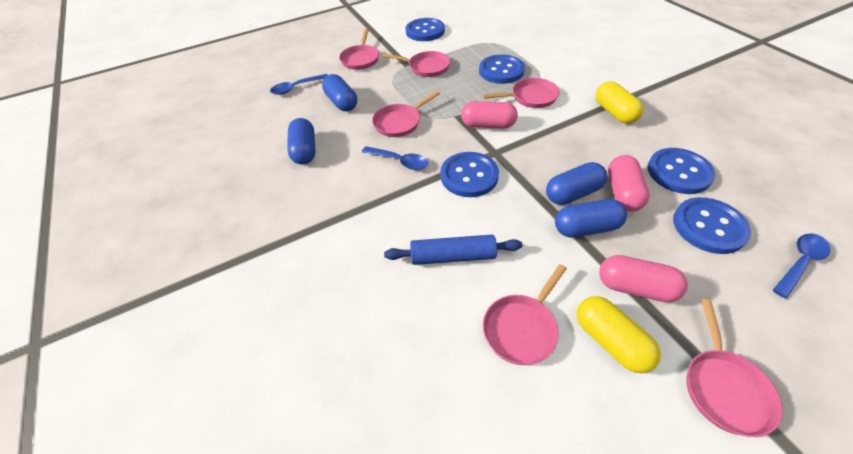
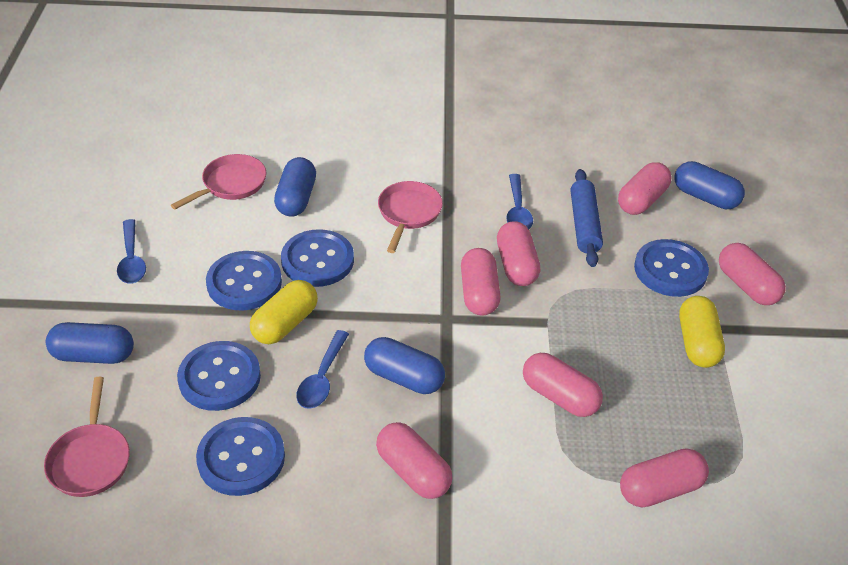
pink capsule: [461,101,518,129] [599,255,688,302] [608,155,650,212] = 3 -> [376,422,452,499] [461,248,501,316] [497,221,540,286] [523,353,603,417] [618,162,671,215] [620,448,709,507] [719,243,786,305] = 7
pink pan: [339,29,379,70] [372,91,440,137] [382,51,450,77] [483,78,559,108] [483,264,567,365] [686,299,783,437] = 6 -> [44,377,130,497] [171,154,266,210] [378,181,443,253] = 3

